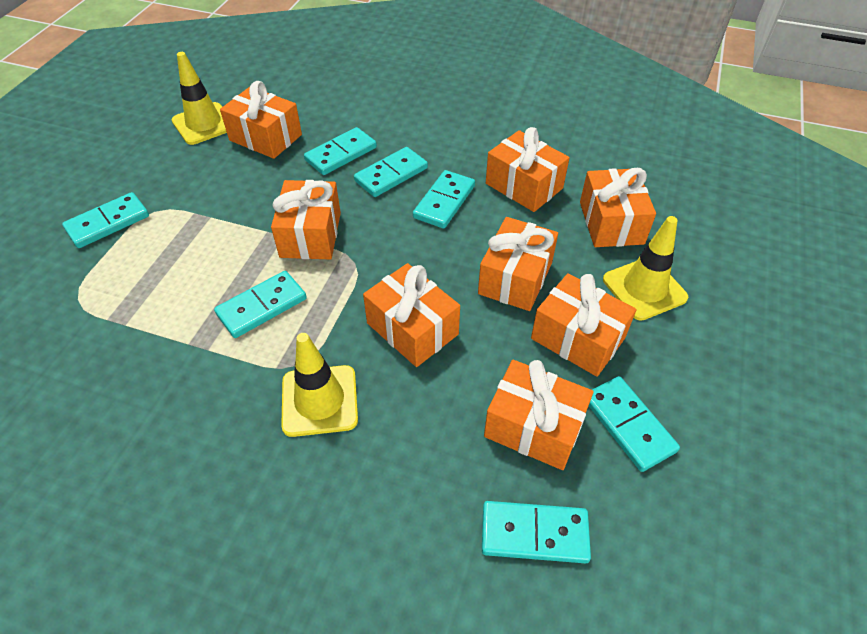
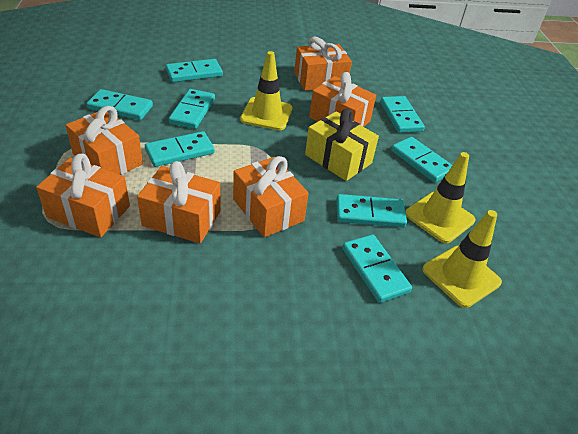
orange gift: [220,81,302,159] [271,180,341,260] [363,263,460,367] [478,217,558,311] [484,360,594,470] [486,127,569,212] [531,273,636,377] [580,168,656,247] = 8 -> [36,154,130,237] [65,106,143,175] [137,161,221,243] [233,156,309,237] [294,37,352,91] [309,72,376,127] = 6
turquoise domino: [62,192,149,248] [214,271,307,338] [304,127,377,175] [354,147,428,197] [413,170,475,229] [482,501,591,563] [589,376,680,472] = 7 -> [86,89,153,120] [145,131,215,167] [166,59,223,82] [169,89,215,129] [336,194,407,227] [342,235,412,303] [380,96,425,133] [391,137,452,183] = 8
yellow gift: none = 0 -> [305,109,379,181] = 1

